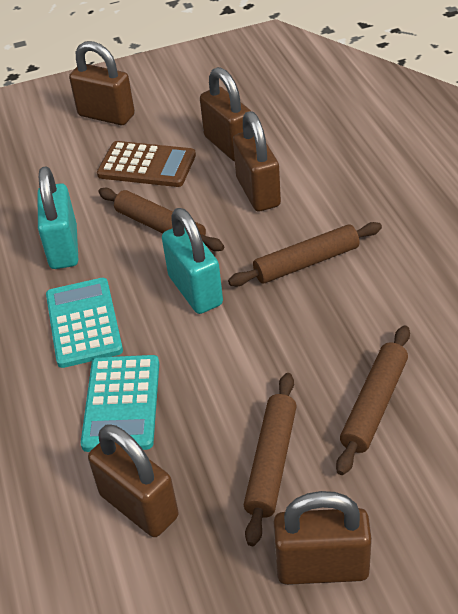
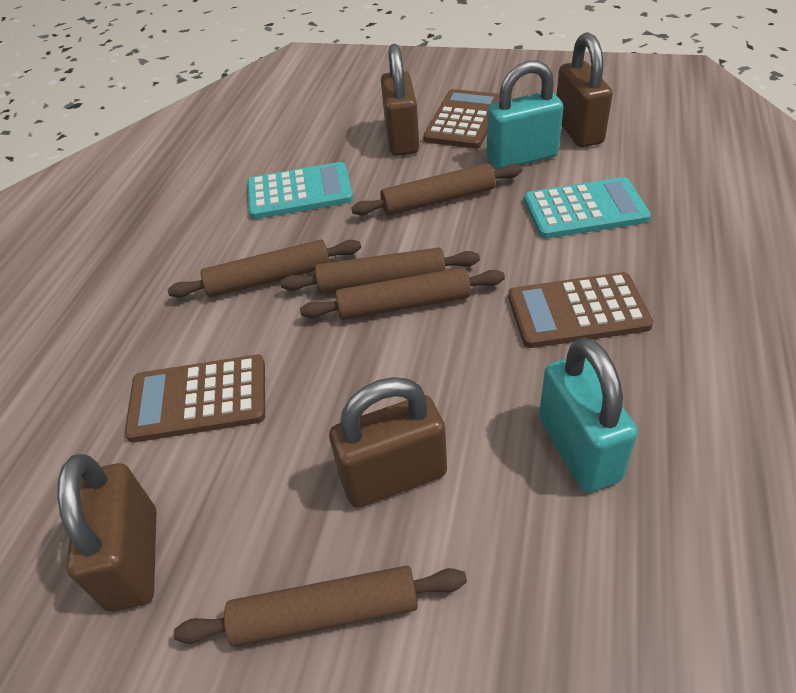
brown calculator: [97,141,196,187] = 1 -> [124,355,265,443] [424,89,499,149] [508,272,653,348] = 3
brown padlock: [69,41,135,125] [88,424,179,537] [200,67,251,162] [233,111,281,212] [274,491,372,585] = 5 -> [57,454,156,612] [329,377,447,508] [381,44,419,156] [556,32,613,147] = 4
brown rolling pin: [98,188,224,251] [228,222,382,286] [244,373,297,546] [336,326,410,475] = 4 -> [167,240,361,298] [174,566,467,647] [280,248,480,294] [300,267,505,320] [351,163,522,215] = 5

